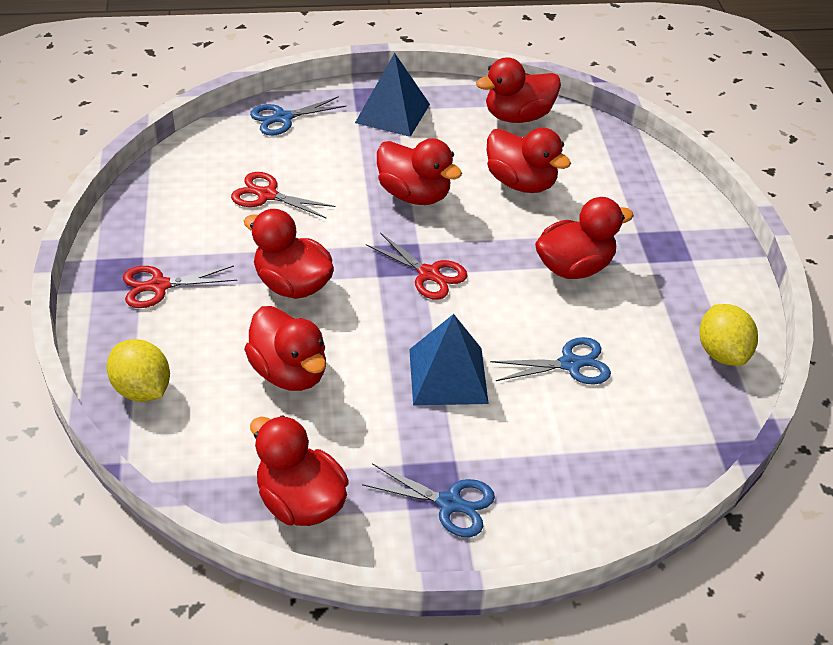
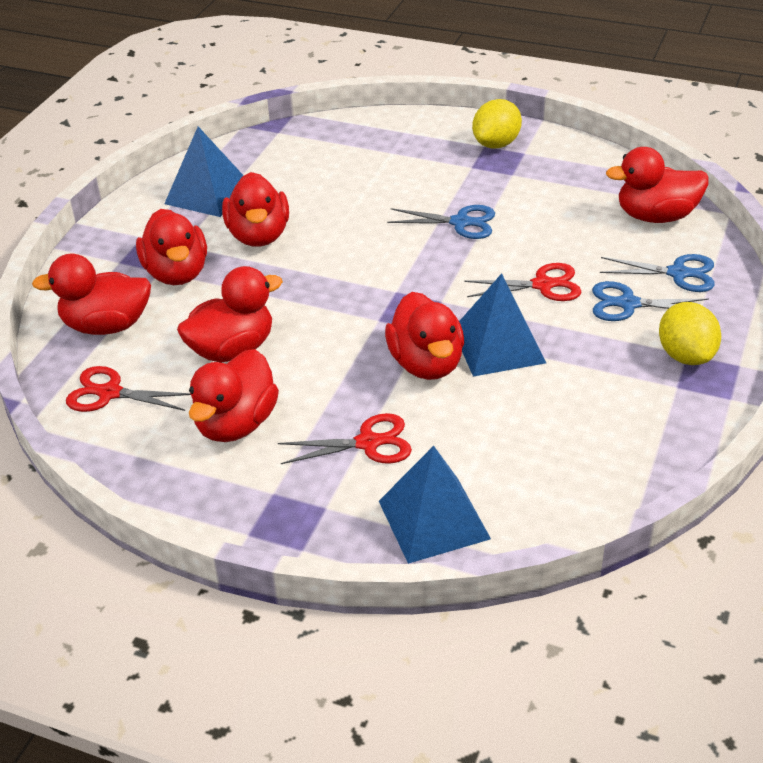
blue pyramid: [355,53,430,137] [409,314,489,405] = 2 -> [164,127,244,217] [379,446,491,564] [459,273,546,377] = 3

